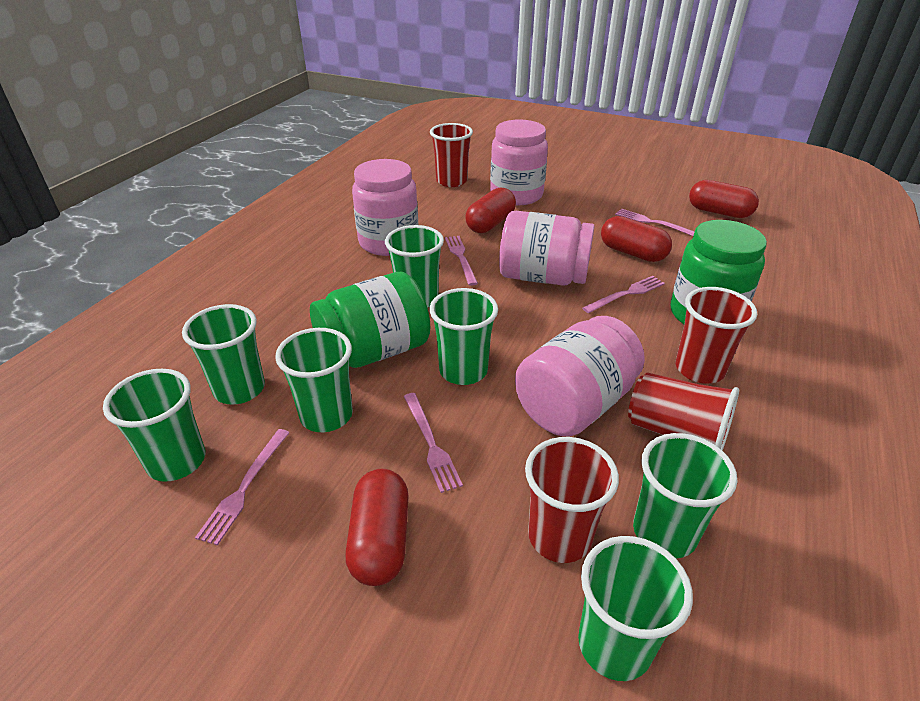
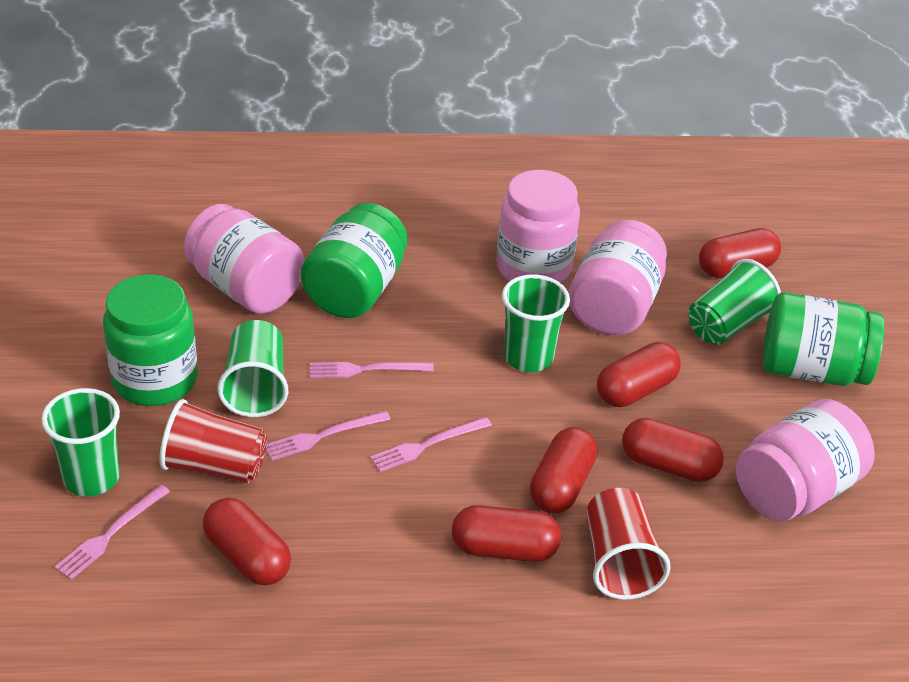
green cup: [103,369,206,482] [182,304,265,404] [275,328,353,432] [385,225,444,308] [429,288,498,385] [578,536,693,681] [633,433,737,559] = 7 -> [41,388,120,496] [217,320,288,417] [502,274,570,372] [688,259,781,345] = 4
green jar: [310,272,430,368] [671,220,767,324] = 2 -> [103,274,198,406] [301,203,407,318] [763,292,884,386] = 3
pink fork: [195,429,290,546] [403,393,463,493] [445,236,478,286] [582,276,665,313] [615,208,695,236] = 5 -> [55,485,170,580] [266,411,390,461] [310,362,434,378] [370,417,492,472] = 4
red capsule: [346,469,409,586] [465,188,516,233] [601,216,672,262] [689,180,759,218] = 4 -> [203,497,291,586] [452,505,562,562] [530,427,597,513] [597,342,681,407] [622,418,724,482] [699,228,781,278] = 6
red cup: [430,123,473,187] [525,437,619,563] [628,372,739,451] [676,287,757,384] = 4 -> [159,399,267,483] [586,488,671,600] = 2

